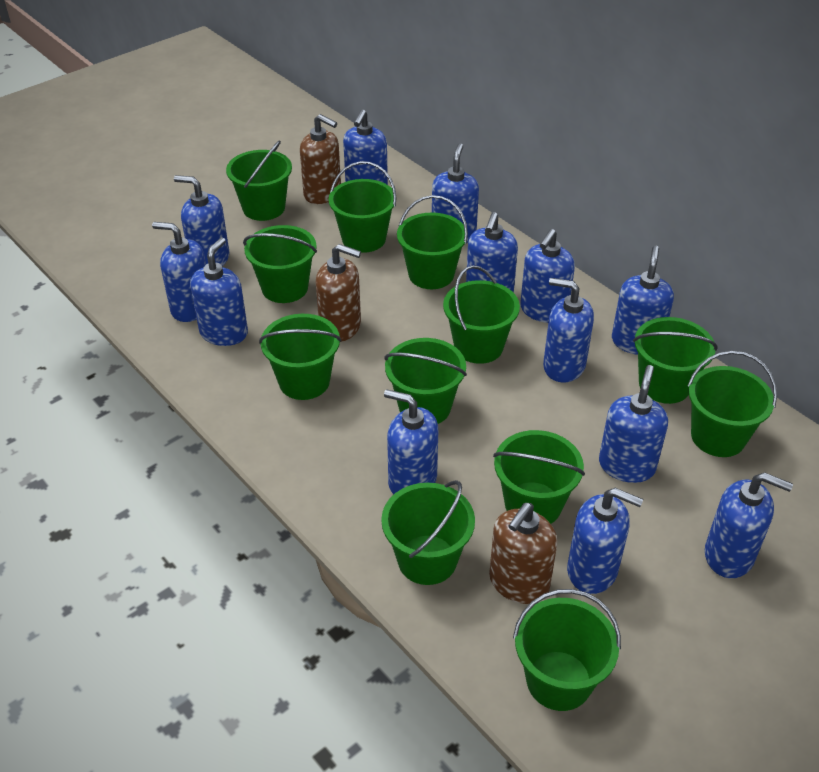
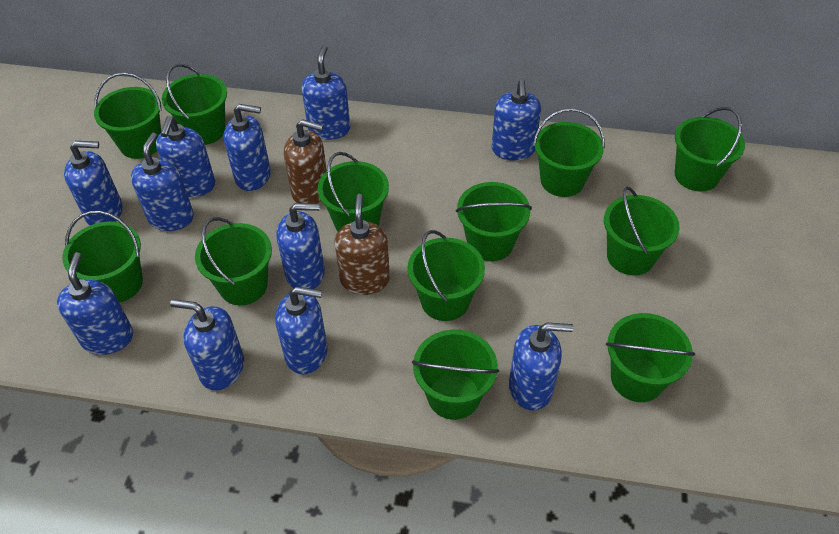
blue soap dispenser: [152,222,206,322] [174,175,229,266] [190,237,248,346] [343,109,388,185] [384,389,438,494] [432,143,479,243] [466,212,518,293] [520,229,575,323] [543,278,594,382] [567,488,643,594] [599,365,668,483] [612,246,674,355] [705,472,793,578] = 13 -> [57,252,133,355] [64,141,122,225] [131,133,194,231] [156,116,215,197] [170,299,244,391] [224,104,271,191] [275,287,328,374] [276,203,325,289] [302,45,350,140] [492,79,541,161] [509,323,574,411] = 11
brown soap dispenser: [300,114,341,204] [316,244,361,342] [489,503,557,604] = 3 -> [284,119,327,203] [335,194,390,295] = 2

